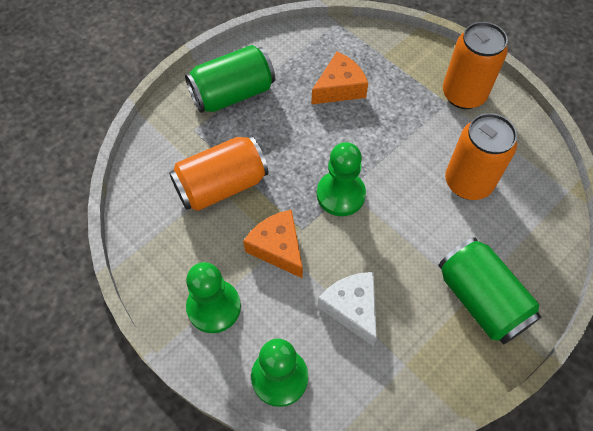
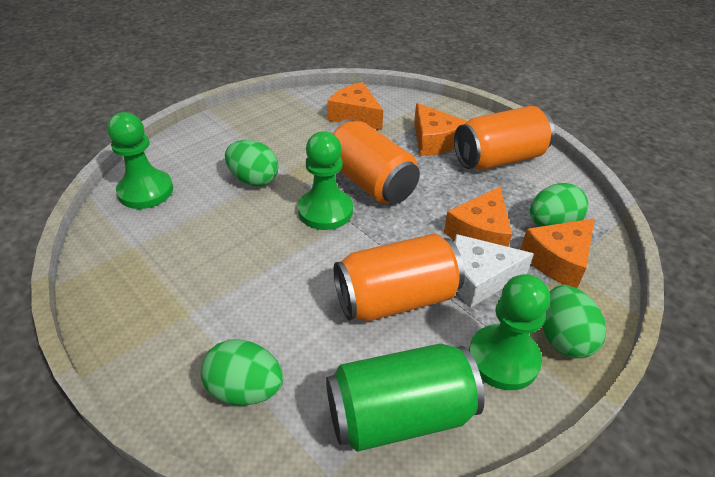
green can: [185,45,275,113] [438,237,541,345] = 2 -> [326,343,484,452] = 1
green egg: none = 0 -> [201,339,283,405] [225,140,278,187] [530,183,589,227] [543,285,607,358] = 4
orange cheese: [243,210,303,279] [311,52,368,104] = 2 -> [328,82,383,130] [414,103,467,156] [444,186,512,247] [520,218,595,288] = 4

